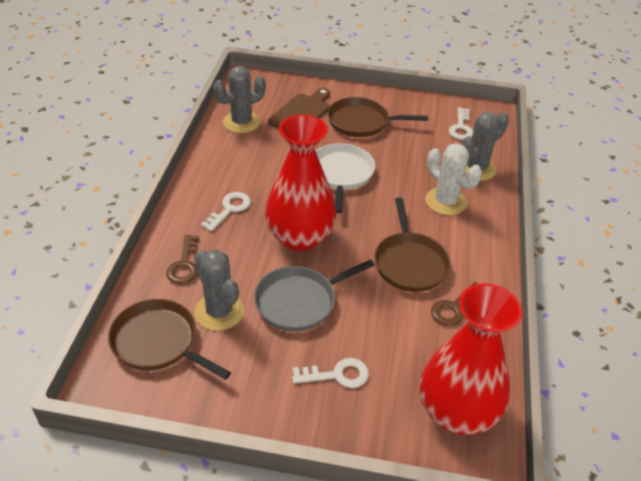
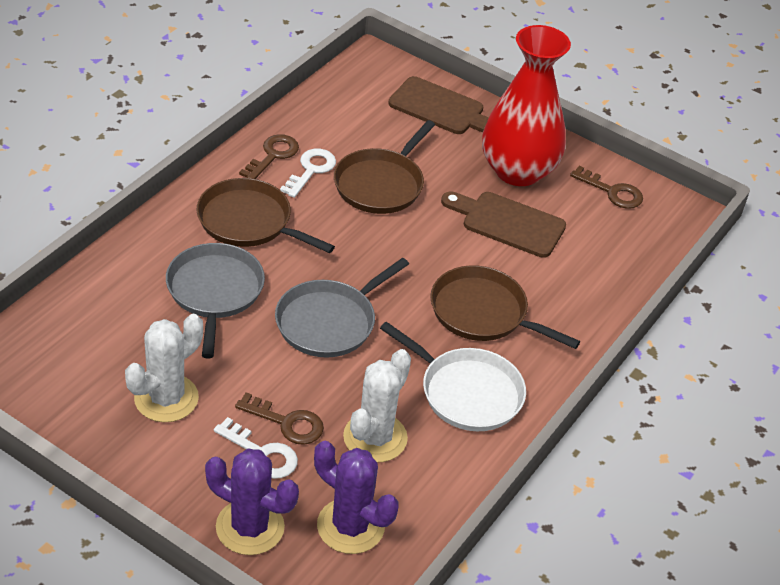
brown cutting board: [268,88,330,129] = 1 -> [388,76,489,134] [441,191,566,258] = 2
brown key: [166,235,199,285] [431,282,478,326] = 2 -> [235,392,324,445] [239,134,299,179] [570,166,643,209] = 3
grey cactus: [194,250,244,331] [213,66,266,133] [461,112,509,181] = 3 -> none = 0
grey pan: [254,259,375,331] = 1 -> [166,243,265,359] [275,258,409,358] = 2
purple cactus: none = 0 -> [205,449,299,555] [314,441,399,554] = 2
red vase: [265,115,337,251] [420,283,523,435] = 2 -> [482,25,571,186] = 1
white cactus: [425,143,482,215] = 1 -> [125,314,203,422] [343,349,411,462] = 2
white key: [201,192,251,231] [292,358,369,388] [449,107,473,140] = 3 -> [214,417,298,479] [280,149,336,198] = 2

